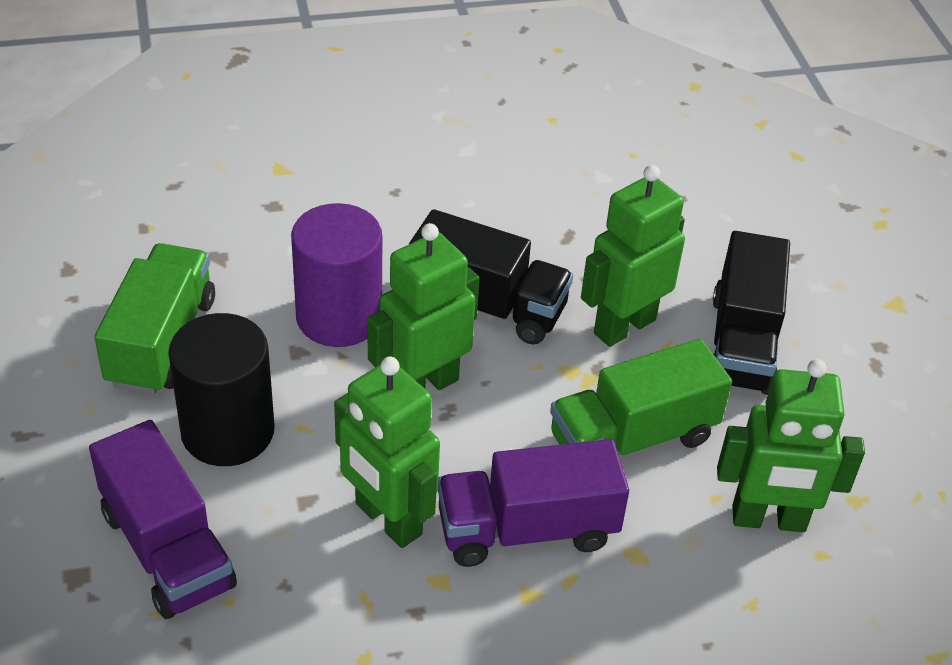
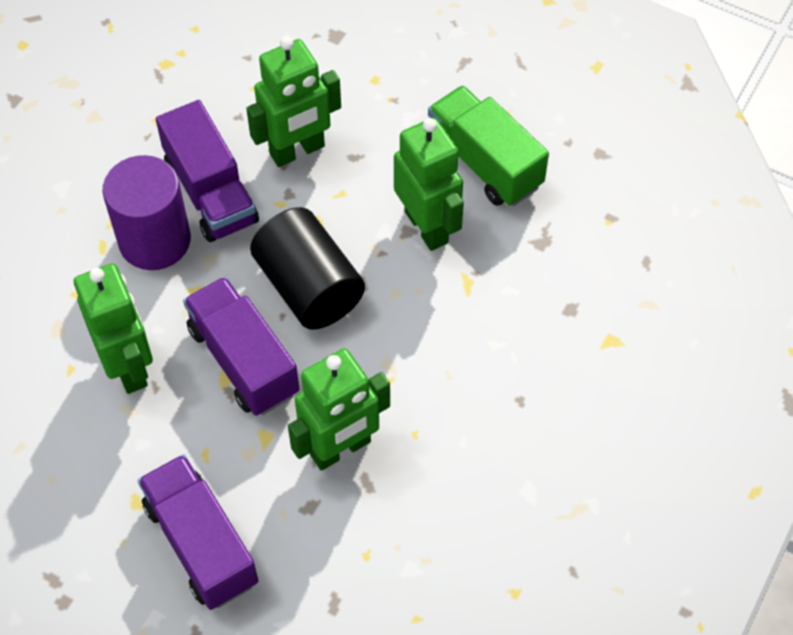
black truck: [409,209,573,345] [713,231,790,395] = 2 -> none = 0
green truck: [94,243,215,395] [550,339,732,455] = 2 -> [428,85,549,206] = 1
purple truck: [89,420,237,619] [438,439,629,567] = 2 -> [138,454,258,610] [156,100,259,242] [183,277,299,416] = 3

